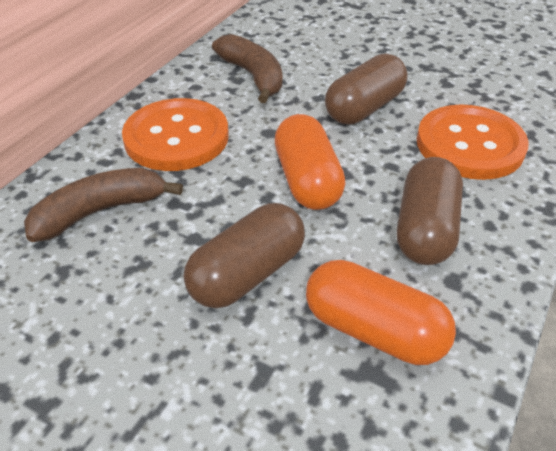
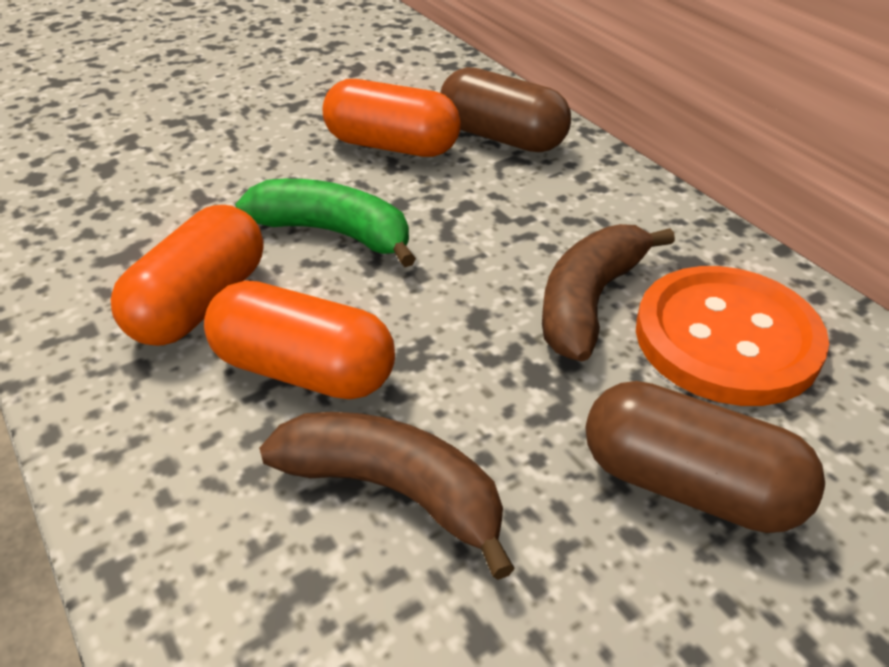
brown capsule: [184,203,305,308] [325,53,408,124] [397,157,463,265] = 3 -> [440,67,571,152] [585,381,825,533] = 2
green banana: none = 0 -> [235,179,416,267] = 1
orange button: [122,98,229,171] [417,104,529,180] = 2 -> [636,266,829,406] = 1
orange capsule: [275,114,346,210] [306,260,456,365] = 2 -> [111,205,264,346] [204,280,395,399] [323,79,461,157] = 3

